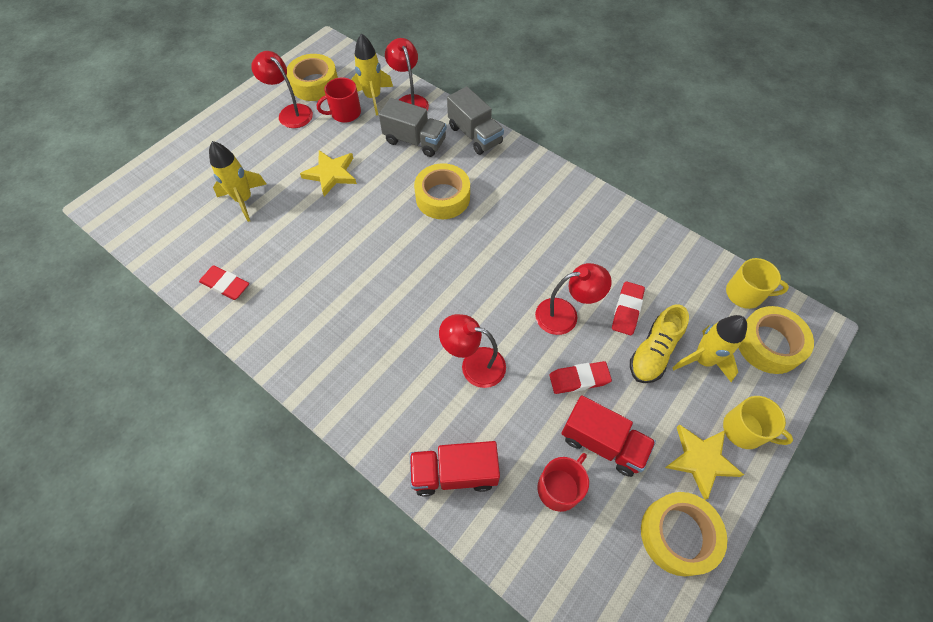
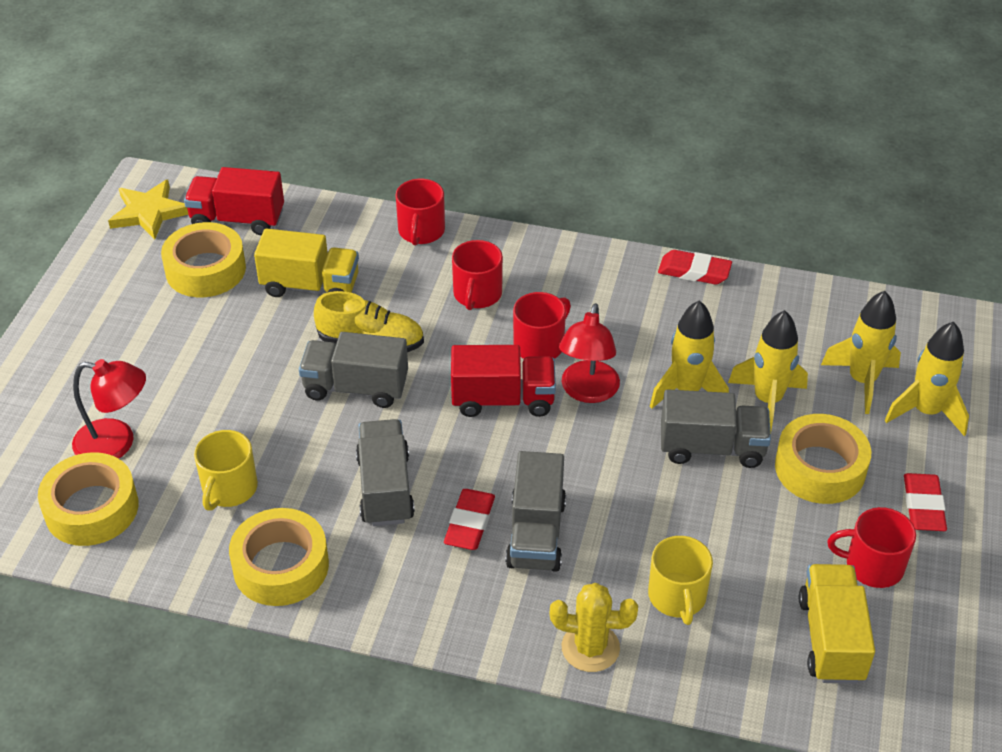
grey truck: [379,98,447,157] [447,87,504,155] = 2 -> [299,332,408,408] [356,419,415,526] [505,451,566,572] [661,389,771,468] = 4
red lamp: [251,51,313,128] [385,38,429,110] [439,314,506,388] [535,263,612,335] = 4 -> [72,359,146,459] [559,303,620,403] = 2
red mug: [317,77,361,123] [537,453,589,512] = 2 -> [396,179,445,245] [452,240,503,310] [513,292,571,359] [827,507,916,588] = 4
yellow cactus: none = 0 -> [550,583,638,672] = 1
yellow rocket: [209,141,266,222] [351,33,393,116] [672,315,747,382] = 3 -> [650,300,729,408] [728,310,808,432] [821,291,901,414] [885,322,969,436] = 4
yellow star: [300,150,357,197] [665,424,744,500] = 2 -> [108,179,189,240] = 1
yellow truck: none = 0 -> [254,228,359,297] [799,564,875,684] = 2

